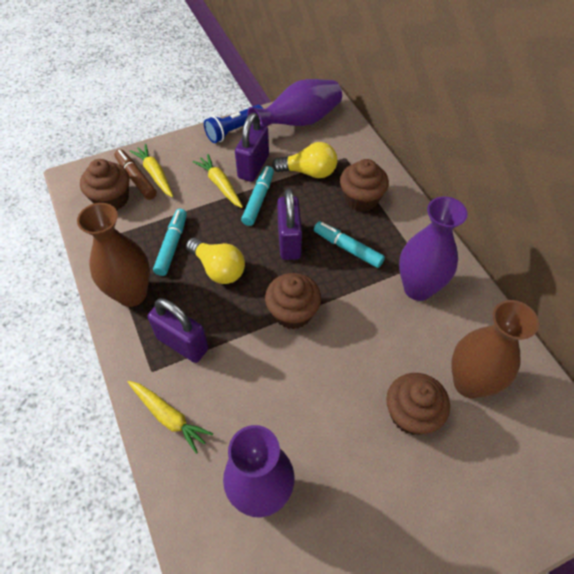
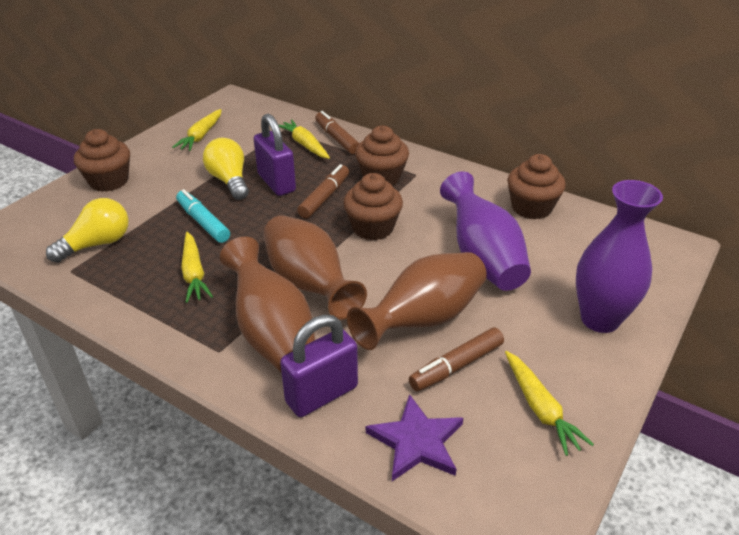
blue flashlight: [204,105,263,143] = 1 -> none = 0
brown marker: [114,149,157,200] = 1 -> [297,164,349,219] [315,111,359,154] [409,327,504,391] = 3
brown vase: [77,203,150,307] [451,300,539,398] = 2 -> [220,236,315,372] [263,215,367,320] [347,252,487,350] = 3
purple padlock: [148,298,209,363] [235,113,269,182] [277,188,302,260] = 3 -> [254,114,296,196] [280,315,358,417] = 2
purple star: none = 0 -> [366,394,463,481] = 1
purple vase: [223,425,295,517] [247,79,342,127] [399,196,468,301] = 3 -> [440,171,531,291] [576,180,663,333] = 2
turquoise marker: [153,209,187,276] [241,166,274,226] [314,221,385,268] = 3 -> [176,189,230,243] = 1
yellow carrot: [128,381,213,454] [130,144,173,197] [193,154,243,208] = 3 -> [172,109,222,151] [181,232,213,303] [279,119,330,159] [505,351,594,456] = 4

